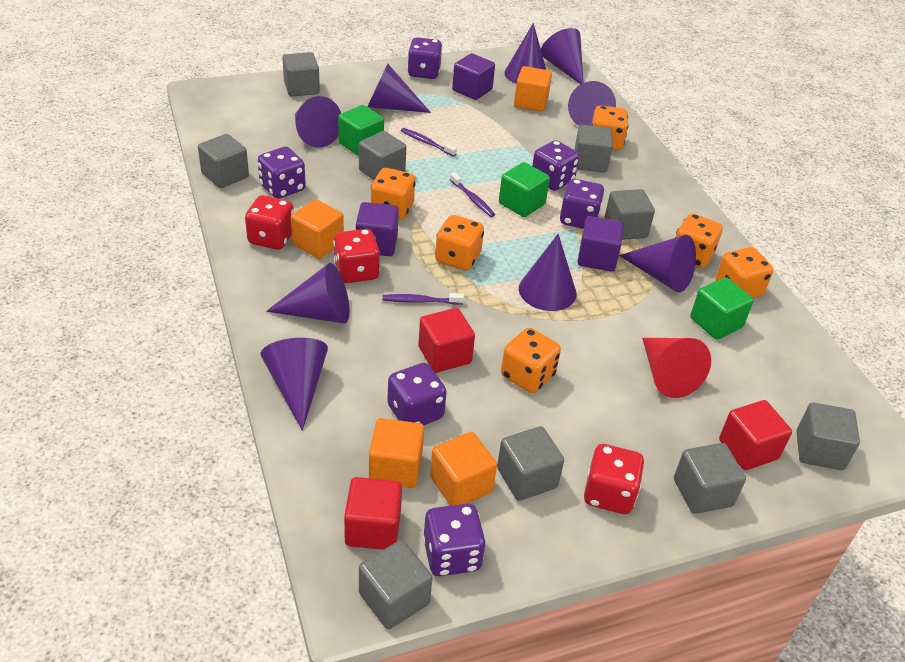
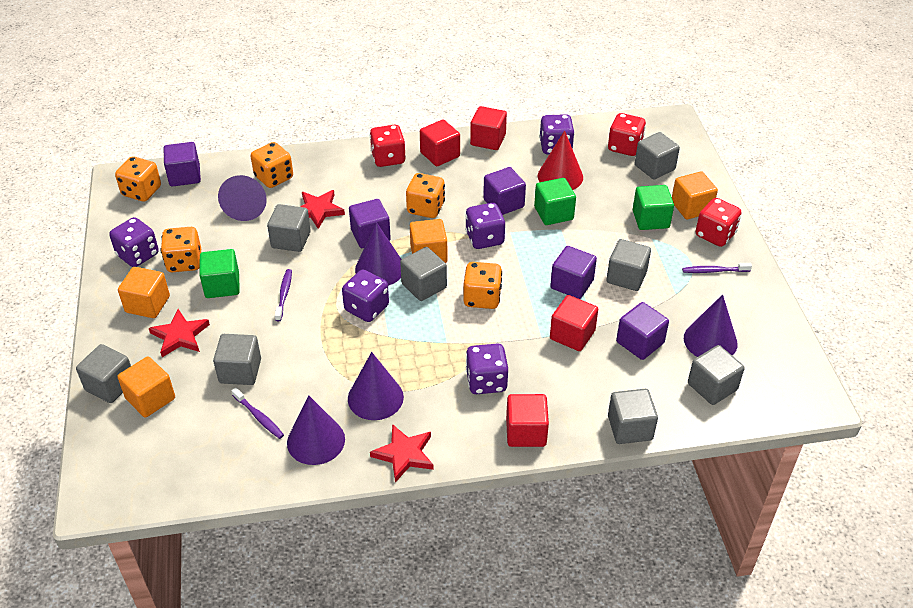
grey cube: [198,134,249,188] [283,52,320,97] [359,131,406,180] [359,540,433,629] [497,426,564,501] [574,125,613,173] [605,189,655,240] [674,443,746,514] [796,402,860,470] = 9 -> [76,344,131,403] [213,334,261,385] [267,204,311,252] [400,247,447,301] [606,239,651,291] [608,389,658,444] [635,132,680,180] [688,345,744,405] = 8
orange dice: [371,168,416,220] [435,215,484,271] [501,328,561,393] [591,106,629,151] [675,213,723,268] [716,247,773,298] = 6 -> [115,156,161,202] [161,227,201,272] [251,142,293,188] [406,173,445,218] [463,262,502,309] = 5
purple cone: [261,338,328,431] [266,263,349,324] [295,96,341,148] [367,64,431,113] [504,23,546,84] [519,234,577,311] [541,28,584,84] [568,81,616,126] [619,235,696,293] = 9 -> [218,175,267,221] [287,395,345,465] [348,352,404,420] [355,222,402,286] [684,294,738,357] = 5
purple cube: [356,202,399,256] [452,53,495,100] [578,216,624,272] = 3 -> [163,142,201,187] [349,199,391,248] [483,167,526,215] [550,246,597,299] [616,302,669,360] = 5
purple dice: [258,147,306,199] [387,363,447,425] [407,37,442,79] [423,504,486,576] [532,140,579,191] [560,179,605,229] = 6 -> [109,217,159,267] [342,270,389,322] [465,203,505,249] [466,344,508,394] [539,114,575,154] = 5
red cube: [344,477,402,550] [418,308,475,373] [719,400,792,470] = 3 -> [420,120,460,166] [470,106,507,150] [506,394,549,447] [550,295,598,351] = 4
red star: none = 0 -> [149,309,210,357] [300,190,345,229] [370,424,434,482] = 3

